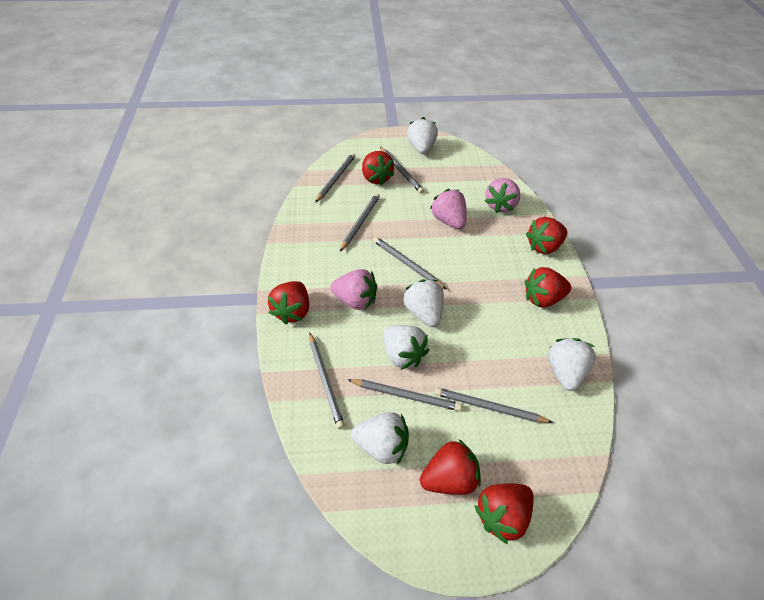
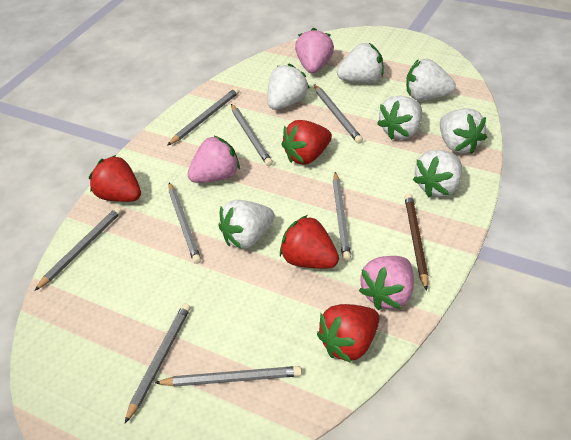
brown pencil: none = 0 -> [405,194,428,291] = 1
grey pencil: [309,333,345,429] [315,153,355,203] [340,193,380,252] [348,379,462,411] [373,237,446,289] [380,147,424,193] [435,388,553,423] = 7 -> [34,207,122,291] [125,303,190,423] [155,366,302,387] [167,88,239,146] [169,182,201,264] [231,104,273,166] [314,84,363,143] [333,172,351,261] = 8
red strawberry: [268,281,309,324] [362,151,394,185] [420,440,481,495] [474,483,534,545] [525,267,571,308] [526,217,567,254] = 6 -> [89,155,141,202] [280,215,339,269] [282,120,332,165] [317,304,379,363] = 4
white strawberry: [351,412,409,465] [383,325,429,370] [403,279,444,327] [407,117,438,154] [548,338,596,391] = 5 -> [218,200,275,249] [267,64,310,110] [337,43,384,83] [377,95,422,140] [406,59,456,101] [413,150,462,197] [440,108,487,154] = 7

